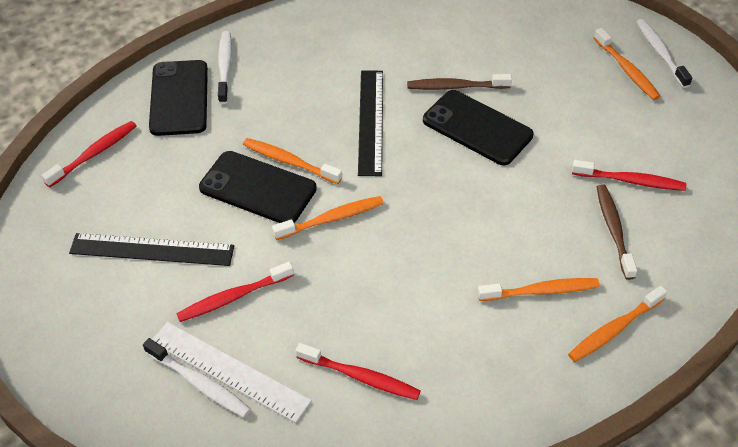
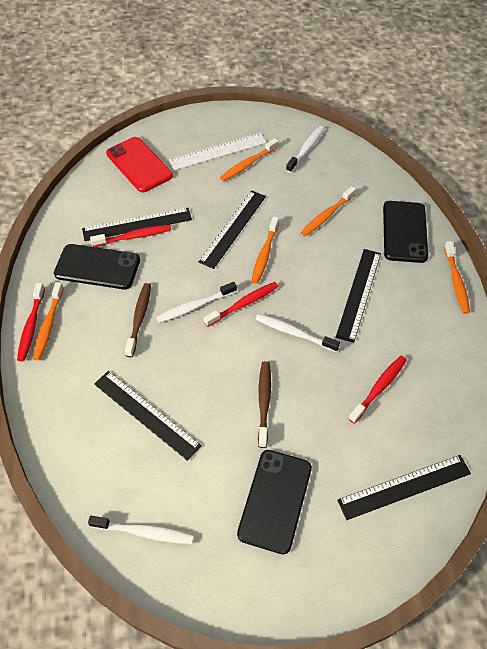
black ruler: [69,233,234,266] [358,70,383,176] = 2 -> [82,208,192,241] [94,371,202,461] [199,190,266,269] [336,249,381,343] [337,455,471,520] = 5
red phone: none = 0 -> [106,137,173,192] = 1
white toothbrush: [143,338,251,417] [218,31,232,104] [637,19,692,88] = 3 -> [88,516,194,544] [156,282,237,323] [255,314,340,352] [286,126,325,173] = 4

